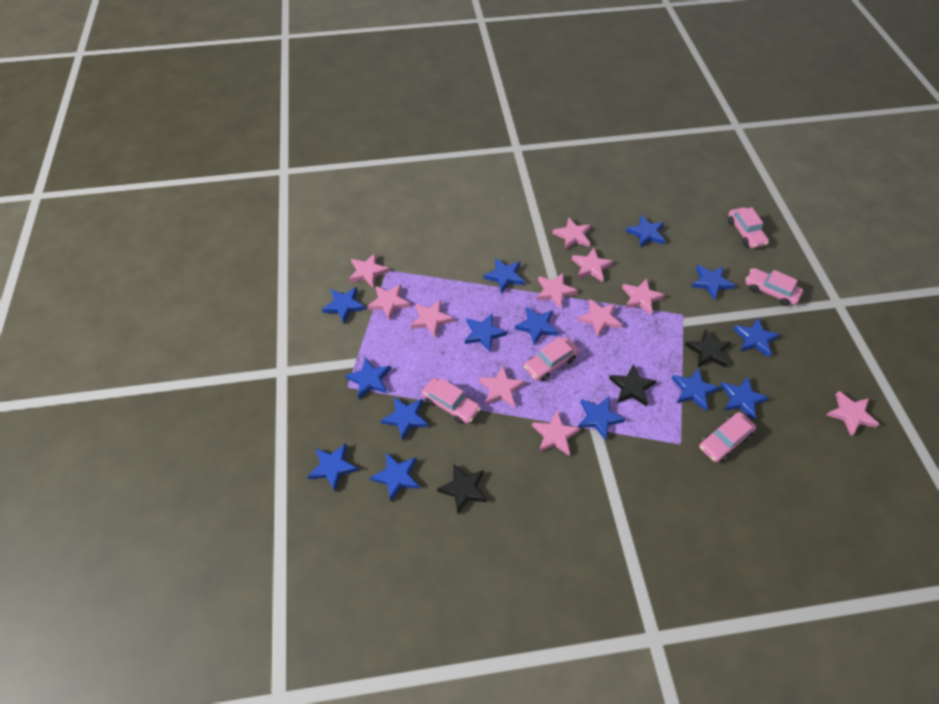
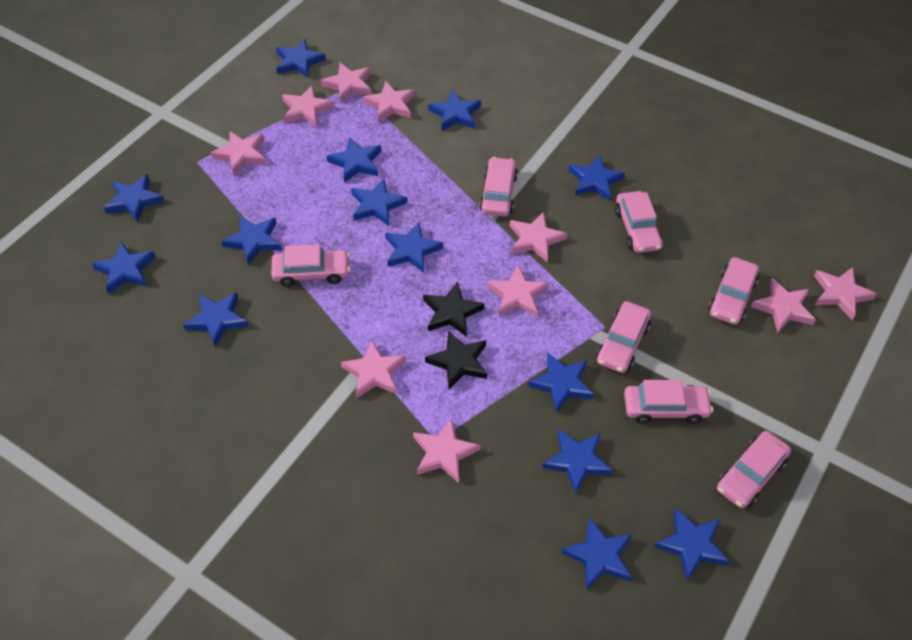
black star: [437,464,487,513] [609,364,656,406] [685,329,731,368] = 3 -> [423,282,485,337] [425,330,487,389] = 2
pink car: [422,378,481,424] [524,337,579,381] [699,412,756,462] [728,207,769,248] [746,268,803,306] = 5 -> [271,244,350,287] [479,157,518,217] [596,301,651,373] [615,191,663,253] [624,380,713,424] [708,257,759,325] [717,431,791,508] = 7
pink star: [349,253,390,288] [367,284,410,321] [411,300,454,337] [479,366,525,407] [532,410,580,456] [536,273,578,309] [552,217,591,250] [572,248,613,282] [578,299,622,337] [622,278,665,315] [827,391,879,436] = 11 -> [211,131,266,175] [282,85,334,127] [321,63,371,103] [341,340,406,399] [363,81,415,123] [413,418,480,483] [487,265,549,317] [510,212,567,262] [751,278,816,333] [814,267,877,320] = 10

